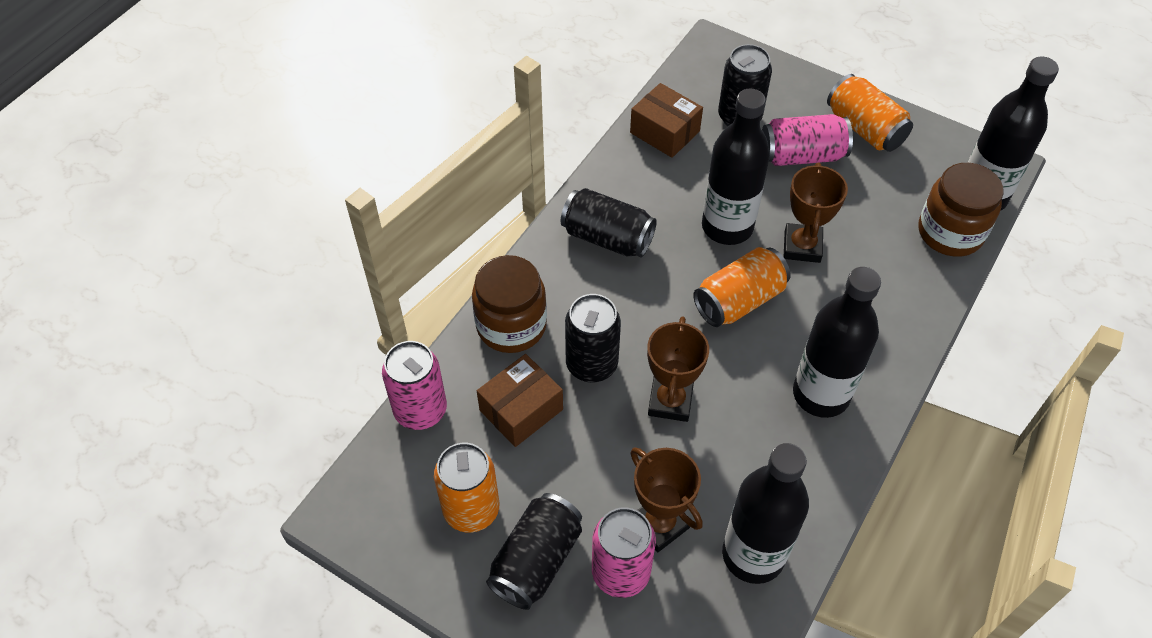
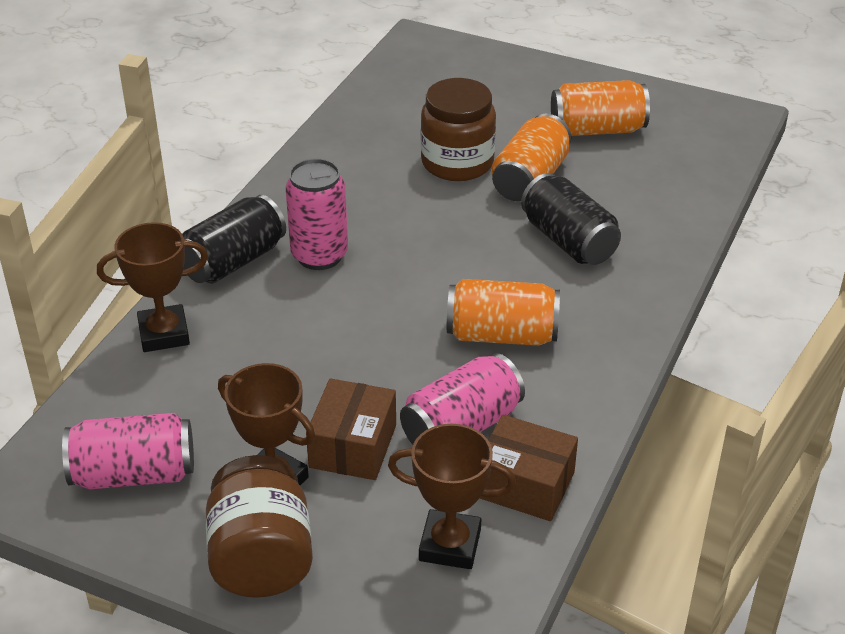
black bottle: [702,88,770,245] [722,443,809,584] [793,267,881,418] [968,56,1059,211] = 4 -> none = 0
black can: [486,493,582,610] [561,188,657,258] [565,294,621,383] [718,44,772,126] = 4 -> [182,195,286,284] [521,173,621,265] = 2

